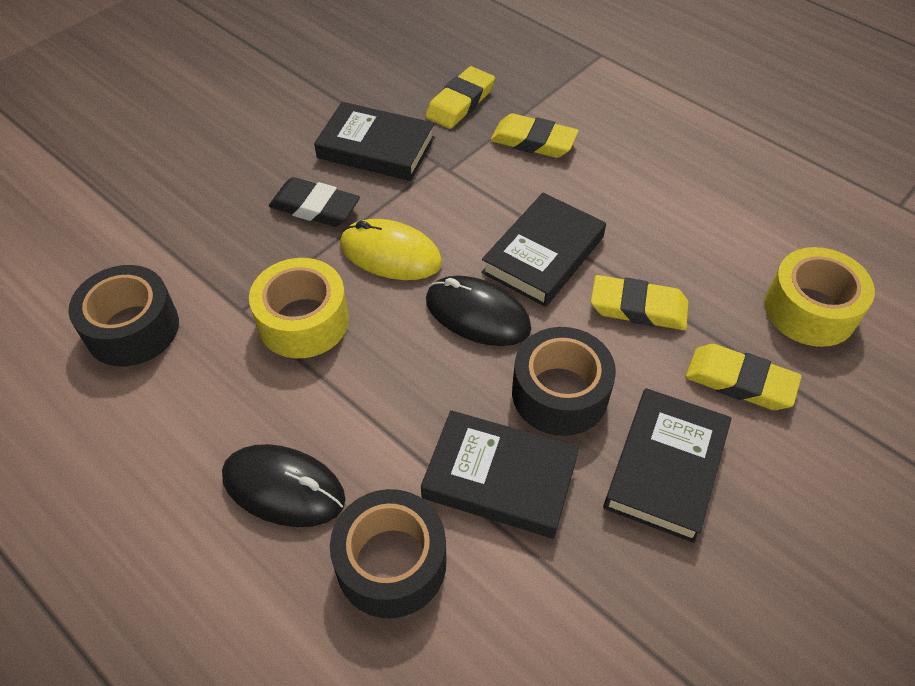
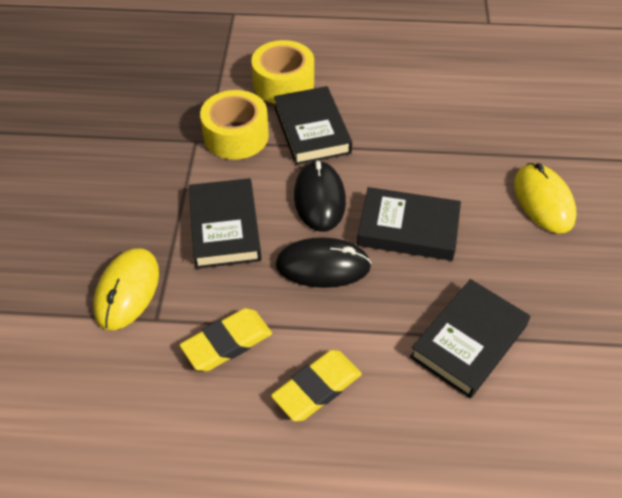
black eraser: [269,177,360,227] = 1 -> none = 0
black tape: [68,265,179,367] [330,489,446,618] [512,327,616,436] = 3 -> none = 0
yellow eraser: [426,66,495,129] [490,113,579,158] [591,275,689,330] [685,344,801,410] = 4 -> [180,308,272,371] [271,350,362,421] = 2
yellow mouse: [340,219,442,280] = 1 -> [93,248,159,330] [514,163,577,233] = 2

